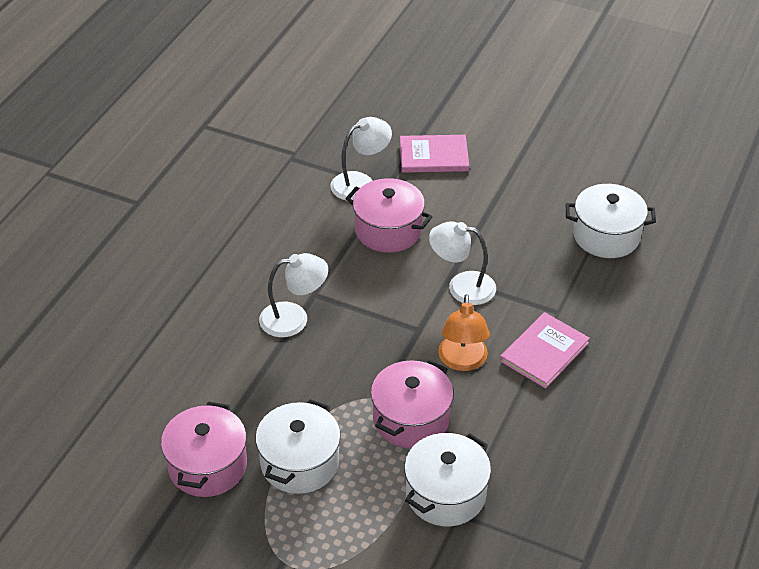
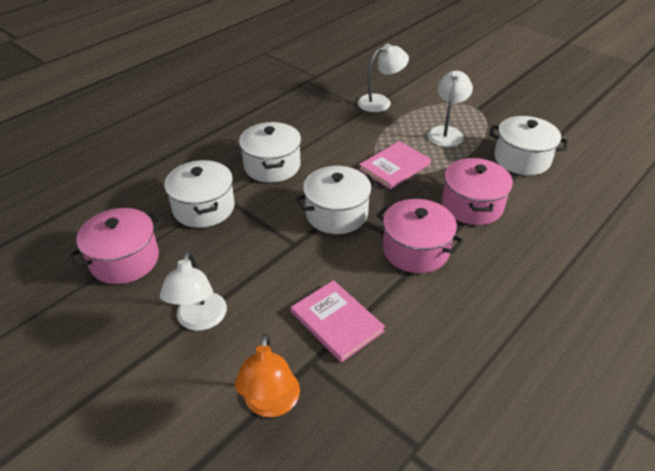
white pot: [255,399,341,494] [404,433,491,526] [566,184,656,258] = 3 -> [164,160,235,228] [239,122,301,183] [295,166,378,234] [489,116,568,175] = 4

